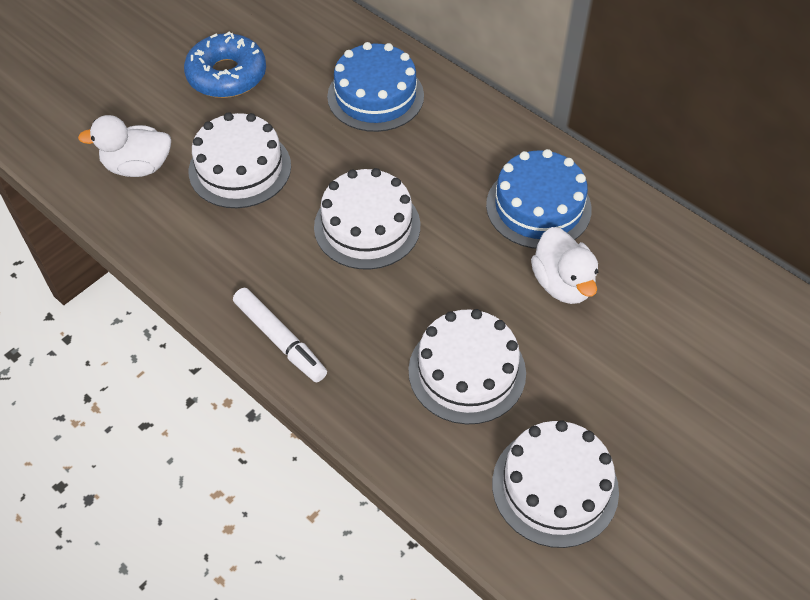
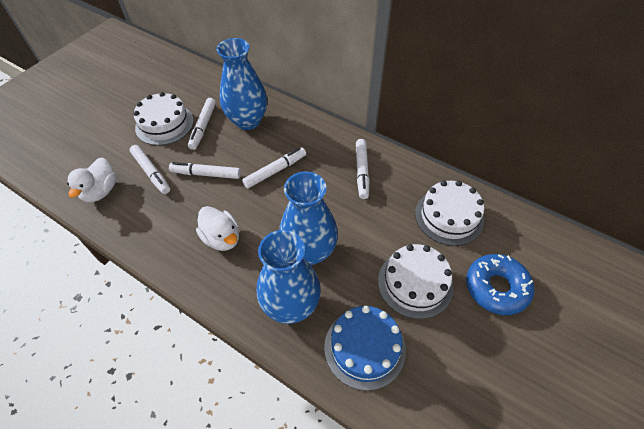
blue cake: [327,42,424,132] [486,149,592,249] = 2 -> [324,306,406,391] = 1
blue vase: none = 0 -> [217,38,267,130] [257,230,321,324] [279,171,338,265] = 3
white cake: [189,112,291,208] [314,168,420,270] [409,309,526,424] [492,420,619,548] = 4 -> [134,92,194,145] [378,244,453,319] [415,181,484,246] = 3
white marker: [233,288,327,382] = 1 -> [130,145,170,194] [169,162,241,179] [188,98,216,150] [242,147,306,188] [356,139,369,199] = 5

